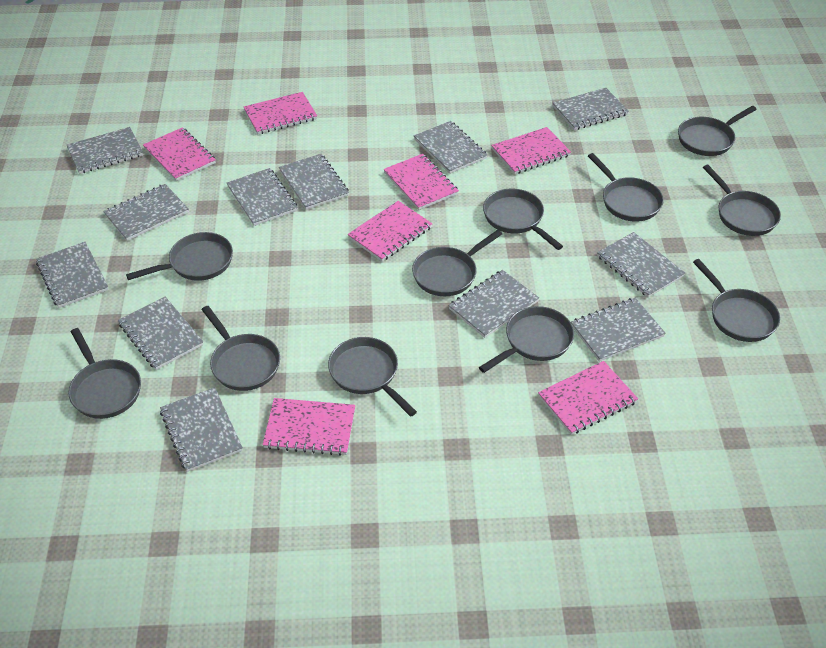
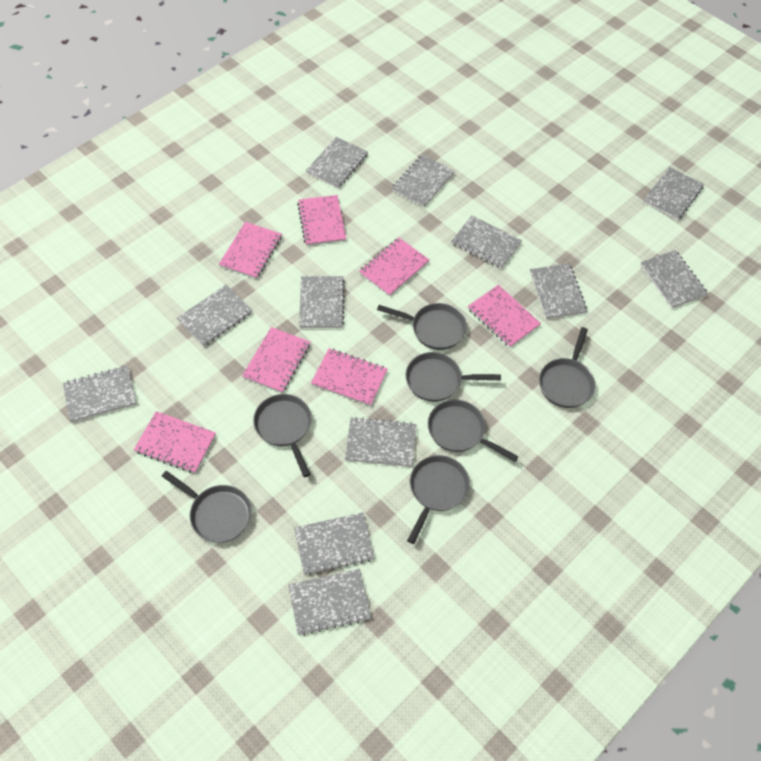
grey pan: [68,328,141,419] [126,232,233,281] [201,306,280,391] [328,337,417,417] [412,230,502,296] [479,306,574,373] [483,189,563,250] [588,153,664,222] [678,106,757,156] [693,259,780,342] [703,165,781,236] = 11 -> [162,471,252,543] [253,394,312,477] [377,303,467,350] [406,352,501,402] [407,455,470,544] [428,400,519,462] [539,327,595,408] = 7

